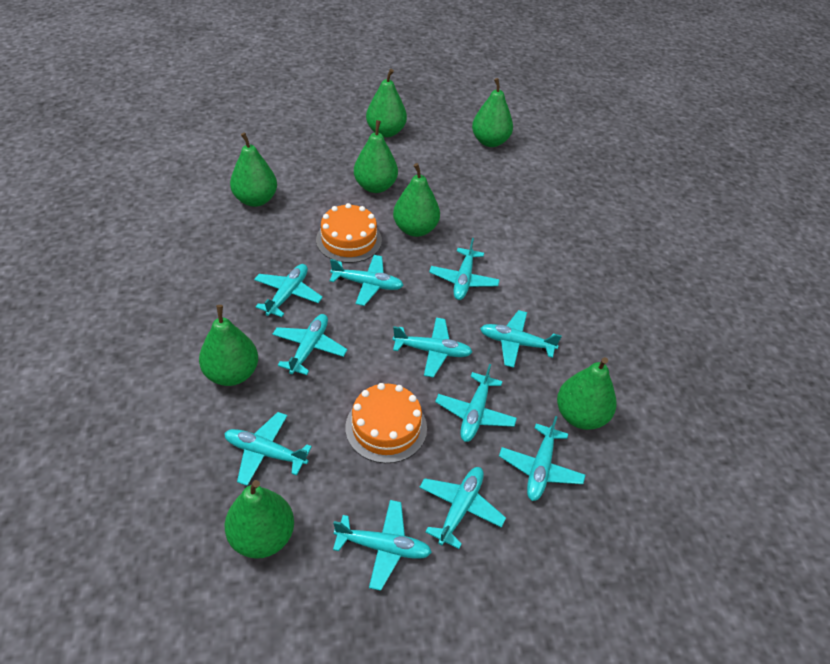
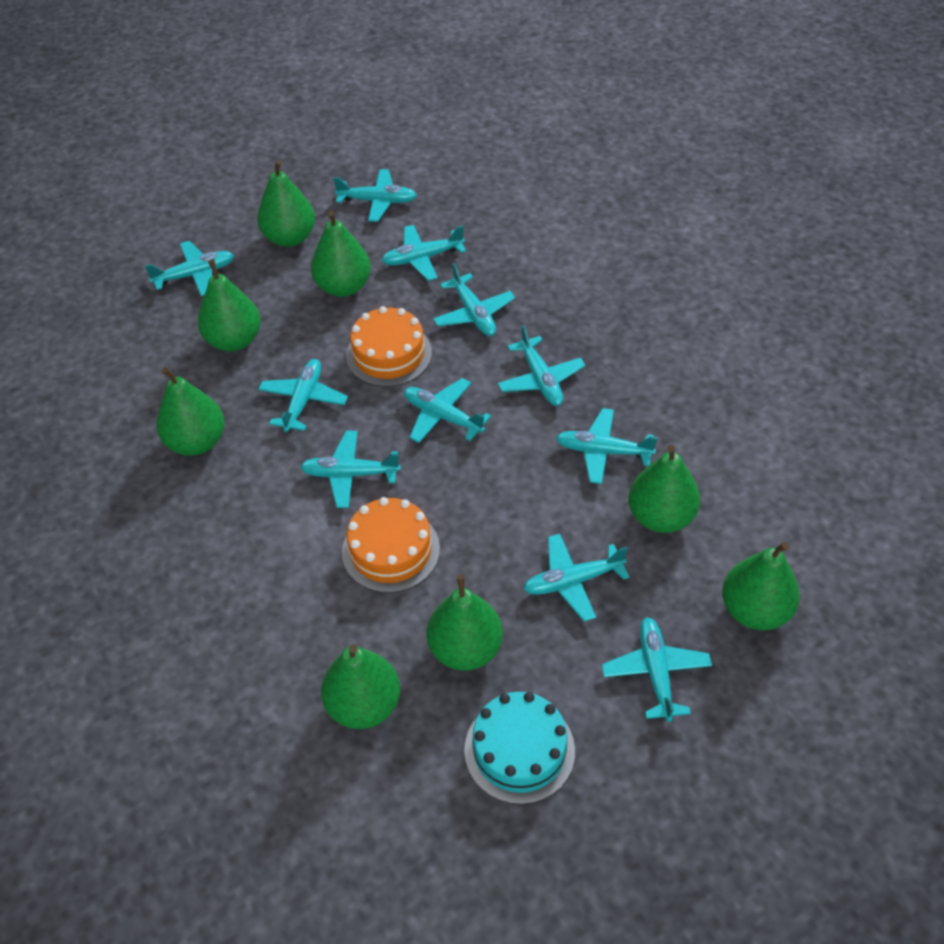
turquoise cake: none = 0 -> [464,692,575,804] = 1

